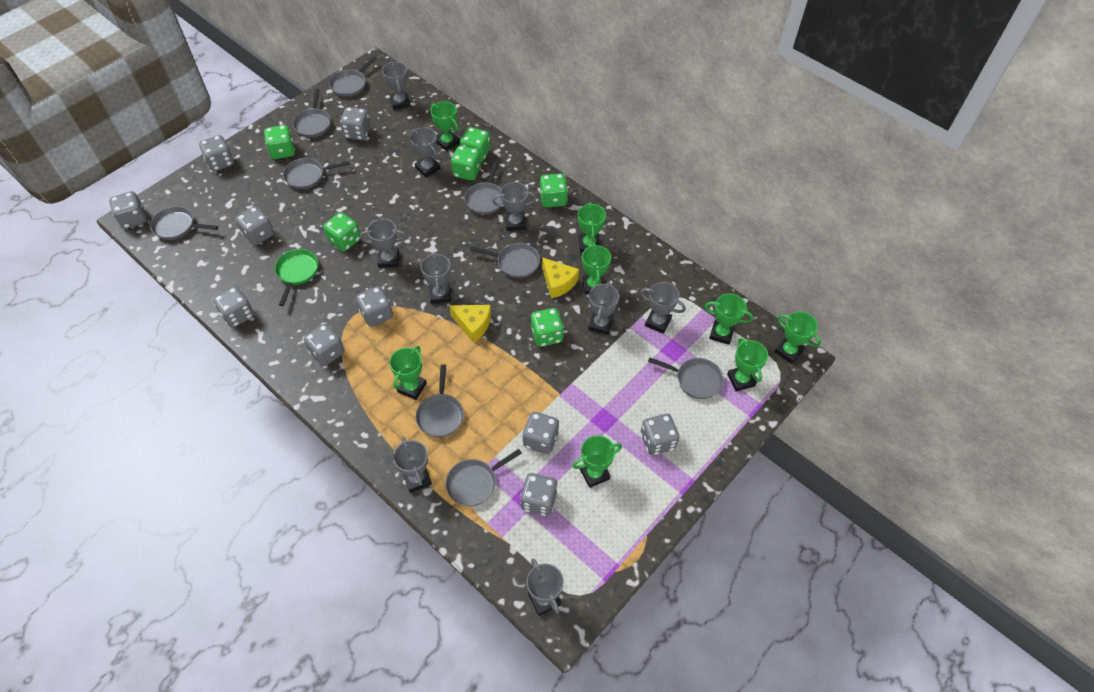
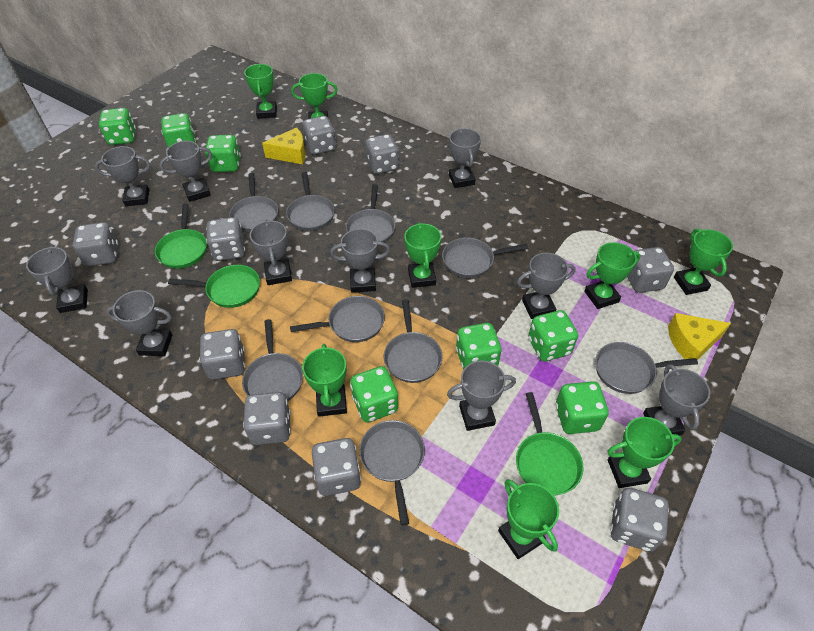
green dice: [264,125,295,159] [323,212,360,252] [451,146,481,181] [460,127,490,162] [531,308,564,347] [540,173,568,208] = 6 -> [99,108,136,145] [161,113,196,148] [205,135,241,172] [350,366,398,423] [456,323,502,370] [528,310,578,361] [556,381,609,434] = 7
green pan: [275,249,318,306] = 1 -> [155,204,207,269] [168,265,260,308] [516,392,584,495] = 3
grey dice: [109,191,147,229] [199,135,234,171] [213,286,254,328] [236,206,274,245] [304,324,345,366] [340,107,371,140] [356,286,393,327] [520,473,558,516] [523,412,559,454] [640,414,679,455] = 10 -> [73,222,118,266] [199,329,245,380] [206,217,245,261] [243,392,291,445] [302,116,336,155] [312,438,361,496] [365,134,399,174] [610,488,669,551] [627,247,674,293] = 9
grey trophy: [360,219,407,268] [382,62,410,110] [393,437,432,493] [410,127,440,178] [421,252,451,304] [492,182,537,231] [527,558,564,616] [588,282,619,335] [640,282,686,334] = 9 -> [26,246,88,313] [95,146,150,206] [106,290,173,356] [159,141,212,202] [250,220,292,285] [330,229,390,293] [447,360,516,431] [449,128,481,188] [517,253,576,319] [643,364,710,435] = 10

